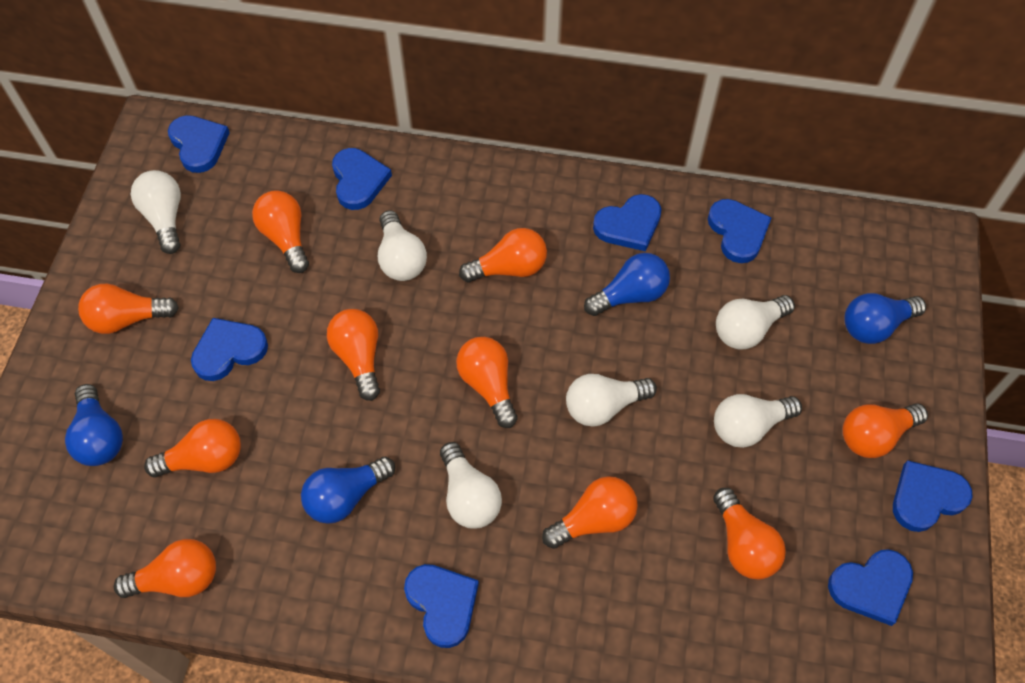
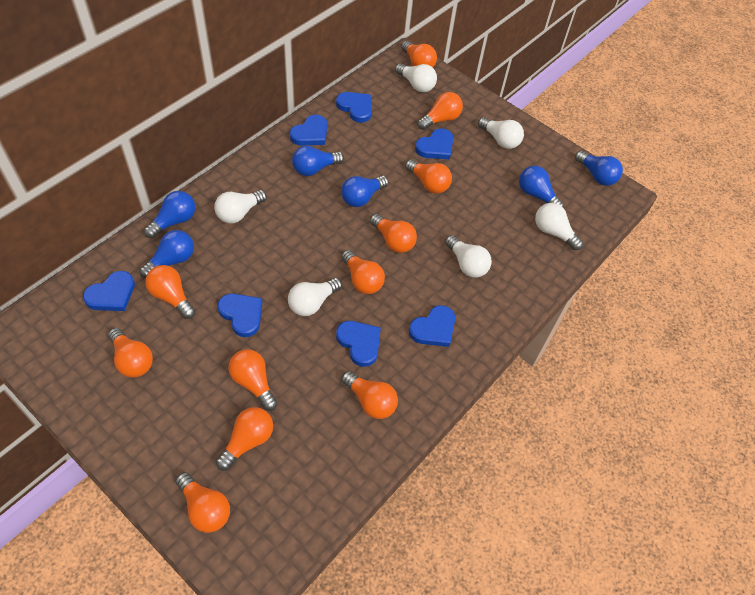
blue heart: [168,115,230,173] [191,318,268,381] [332,148,392,210] [404,564,479,648] [593,194,661,251] [708,199,771,263] [828,549,913,626] [893,460,973,532] = 8 -> [83,271,135,311] [217,294,262,337] [289,115,327,146] [336,92,372,123] [336,321,381,367] [409,305,455,347] [415,128,453,159] = 7
blue light bulb: [65,384,123,466] [301,457,395,524] [584,253,670,316] [844,293,926,344] = 4 -> [139,230,194,278] [144,191,196,238] [292,146,344,176] [341,176,388,207] [519,166,564,208] [575,151,623,186] = 6
orange light bulb: [78,284,179,334] [114,539,216,598] [144,419,241,477] [252,190,309,273] [327,309,380,401] [456,337,518,428] [459,228,547,282] [542,476,638,549] [713,488,786,580] [843,403,928,458] = 10 -> [108,328,153,378] [145,265,195,319] [175,472,230,533] [216,407,273,471] [228,349,277,411] [341,250,385,294] [341,371,398,419] [370,214,417,253] [401,41,437,68] [405,159,452,194] [417,92,463,130] = 11

